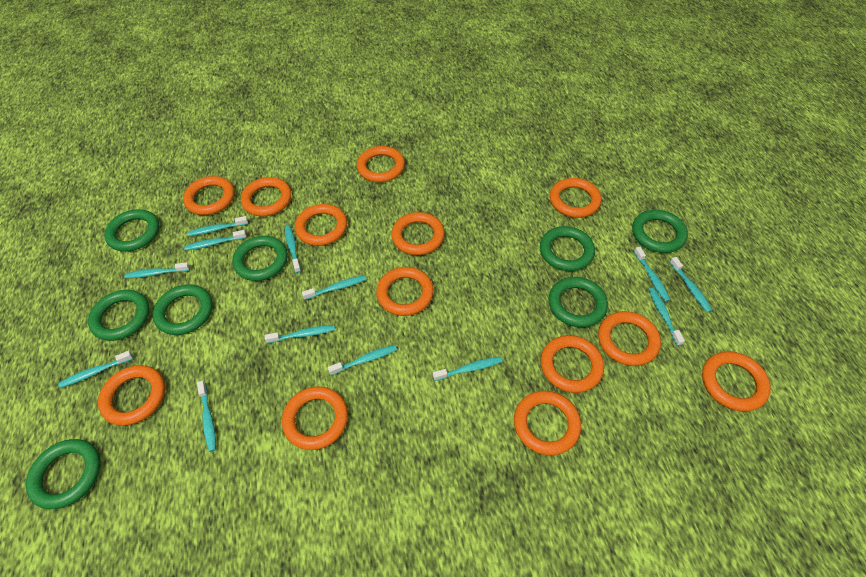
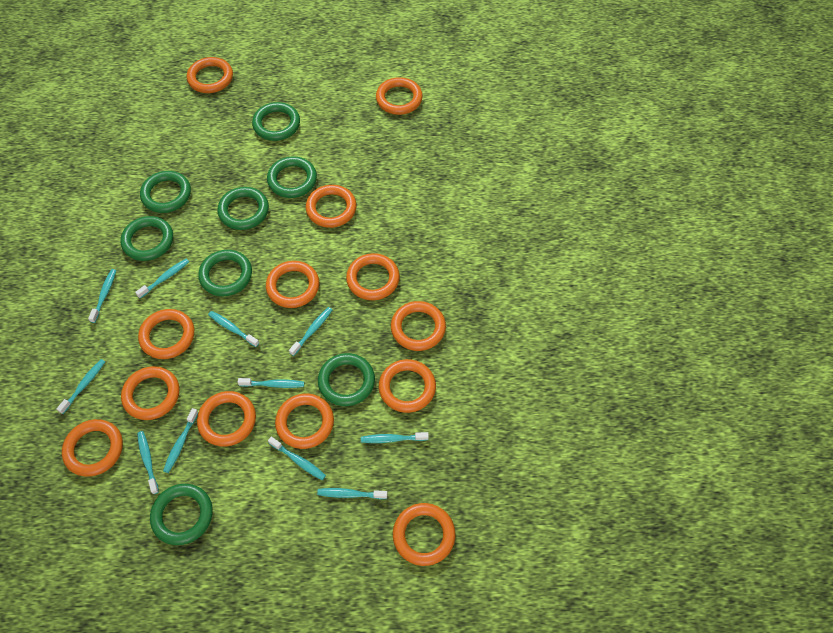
turquoise toothbrush: [58,351,133,388] [125,262,190,278] [184,230,247,251] [187,216,248,236] [197,381,216,452] [265,325,335,343] [285,225,301,273] [302,275,367,300] [328,345,397,375] [433,356,502,381] [634,247,670,302] [648,288,685,346] [670,257,712,313] = 13 -> [57,359,105,414] [88,269,116,323] [135,259,189,298] [137,431,159,494] [163,408,198,473] [208,311,259,347] [238,378,304,388] [268,437,326,480] [289,307,332,356] [317,488,388,499] [361,432,429,443] = 11

